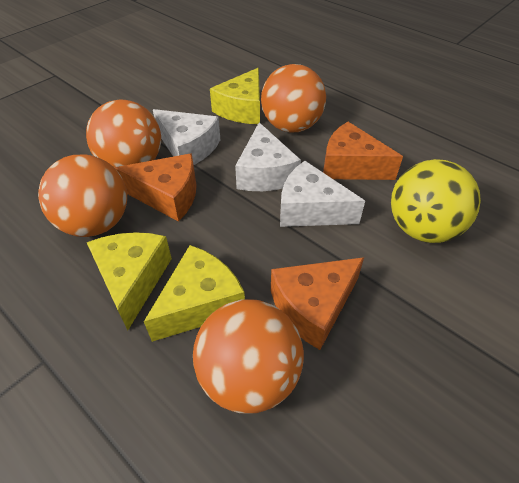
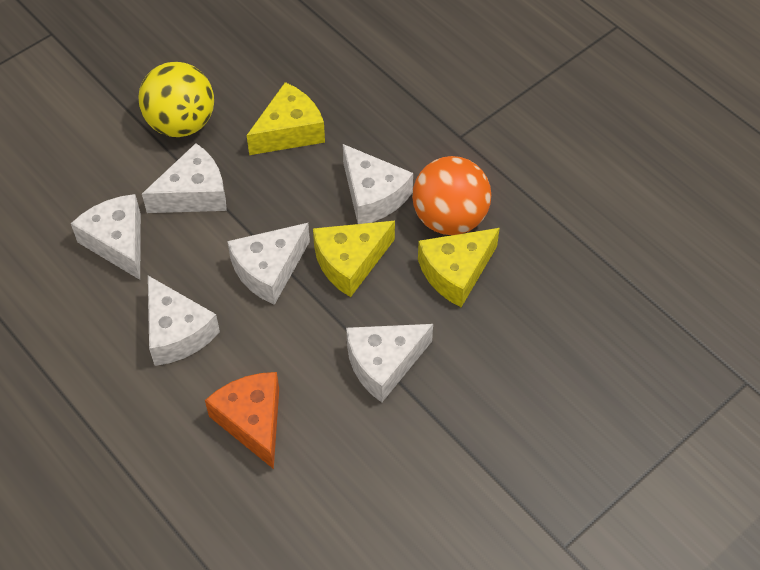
orange ball: [38,154,127,237] [86,99,161,168] [193,299,304,414] [261,64,326,133] = 4 -> [412,156,491,235] = 1
orange cheese: [115,153,197,222] [271,257,364,350] [323,122,403,180] = 3 -> [205,372,279,469] = 1
white cheese: [153,109,220,165] [235,122,301,191] [280,161,365,227] = 3 -> [71,194,141,280] [142,143,227,213] [148,276,220,366] [227,223,310,305] [343,144,413,224] [346,324,433,403] = 6

